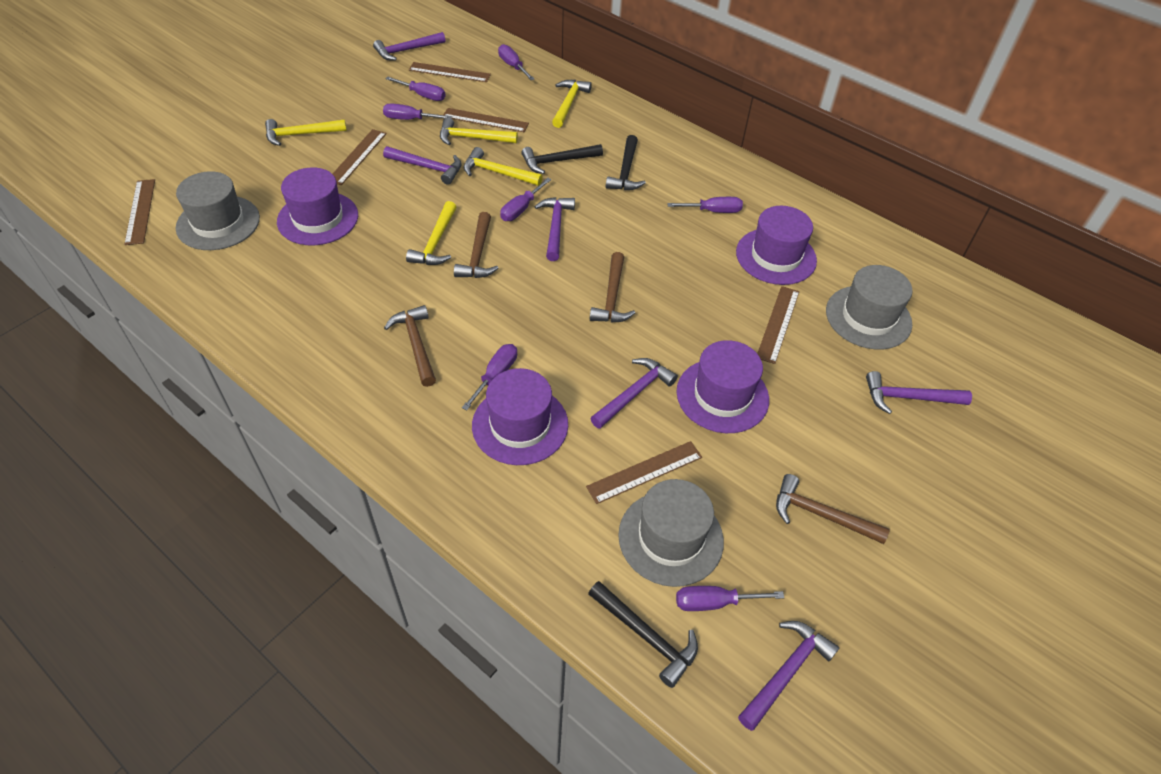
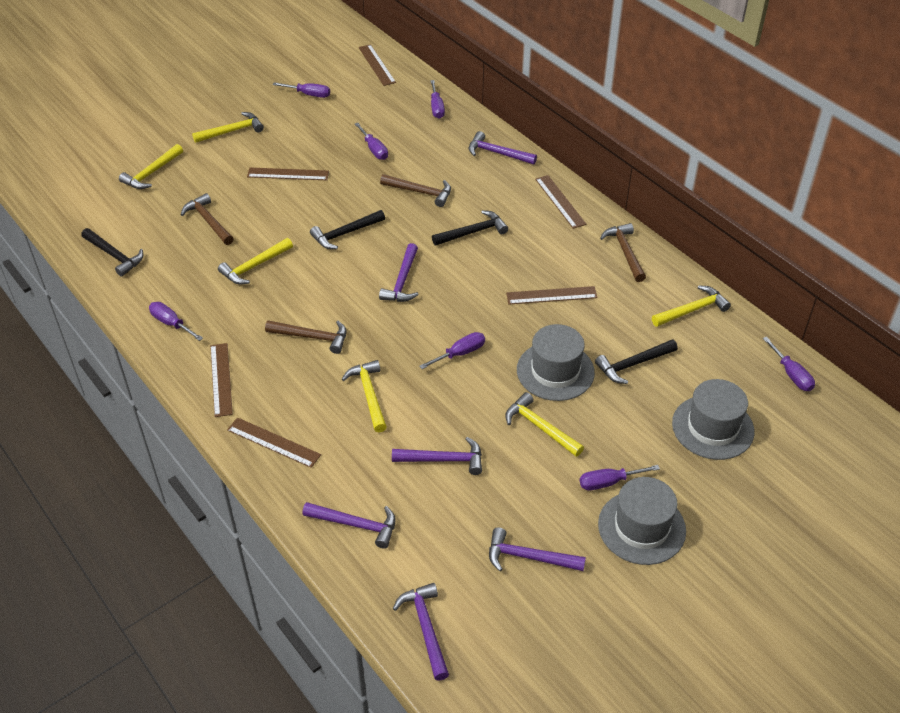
black hammer: [521,144,603,174] [588,581,698,688] [606,135,646,190] = 3 -> [81,228,143,277] [310,210,385,249] [432,210,508,246] [595,339,678,384] = 4
purple hat: [277,167,358,245] [472,368,568,465] [676,340,769,433] [736,206,817,285] = 4 -> none = 0
yellow hammer: [265,119,347,146] [406,201,457,265] [440,117,518,145] [464,147,543,186] [552,80,592,128] = 5 -> [119,144,183,189] [192,112,264,143] [218,238,293,284] [342,360,387,432] [505,392,584,457] [652,285,731,327] = 6

